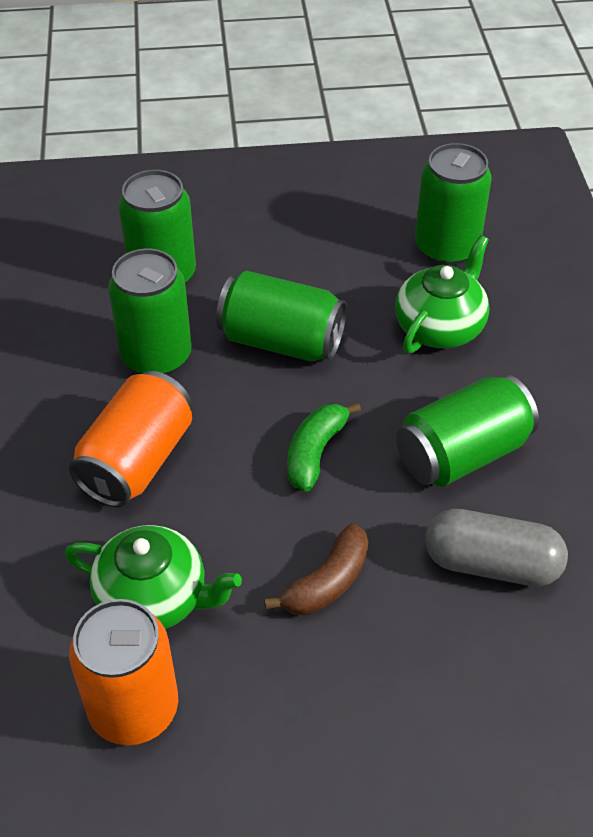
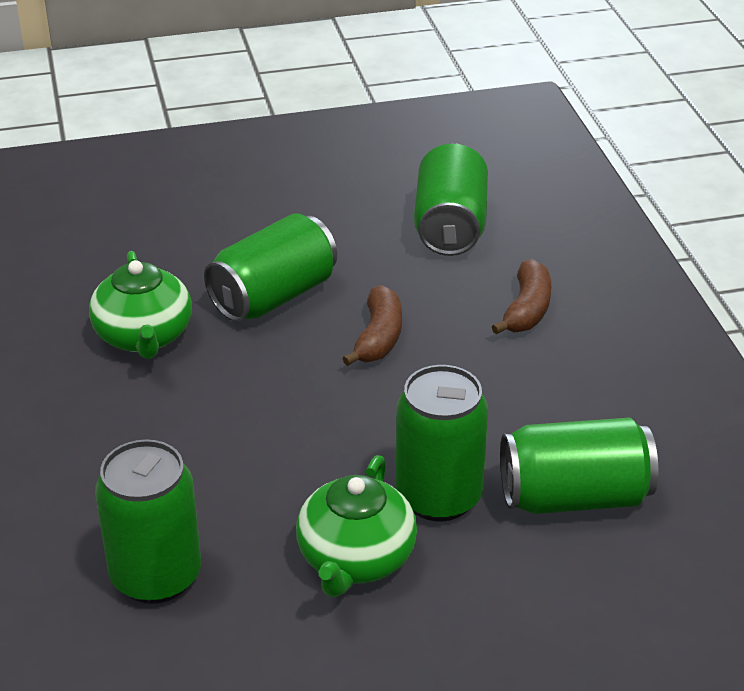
brown banana: [264,524,368,615] = 1 -> [342,285,402,366] [492,259,551,334] = 2
green banana: [287,402,361,492] = 1 -> none = 0
grey capsule: [425,509,568,587] = 1 -> none = 0
orange can: [69,371,192,507] [69,599,178,745] = 2 -> none = 0

